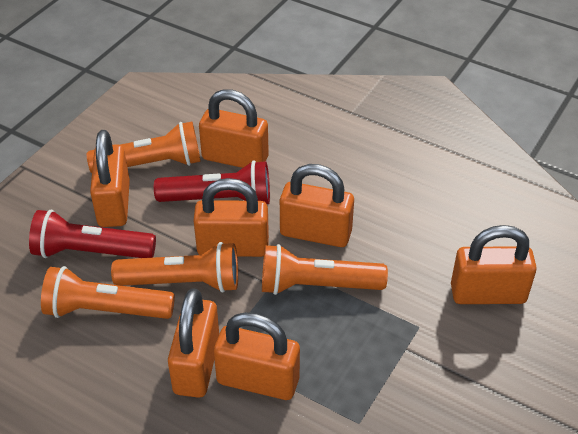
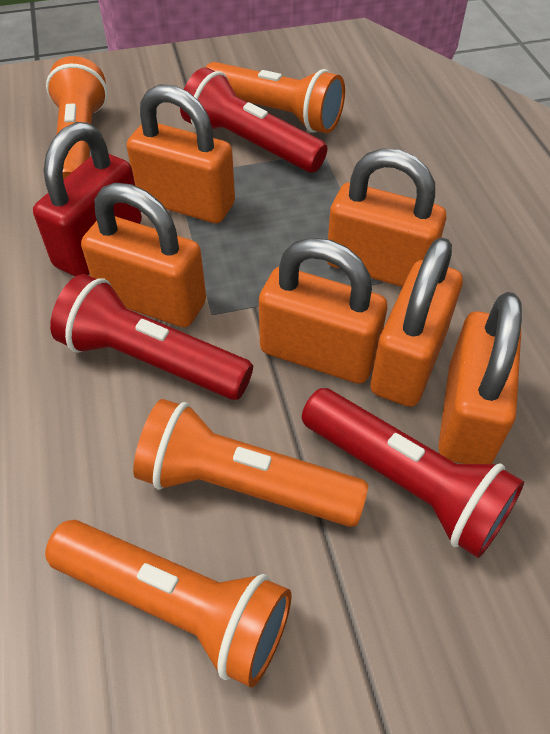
orange padlock: [90,130,130,227] [168,288,219,398] [193,178,269,257] [199,89,269,168] [214,312,300,400] [280,164,354,247] [451,225,537,304] = 7 -> [81,183,206,327] [127,84,235,223] [259,238,387,384] [327,148,446,287] [370,238,463,407] [438,292,522,464] = 6
red flashlight: [29,210,156,258] [154,160,270,204] = 2 -> [50,274,253,400] [180,67,327,173] [302,388,524,558] = 3
red padlock: none = 0 -> [33,122,142,276] = 1

